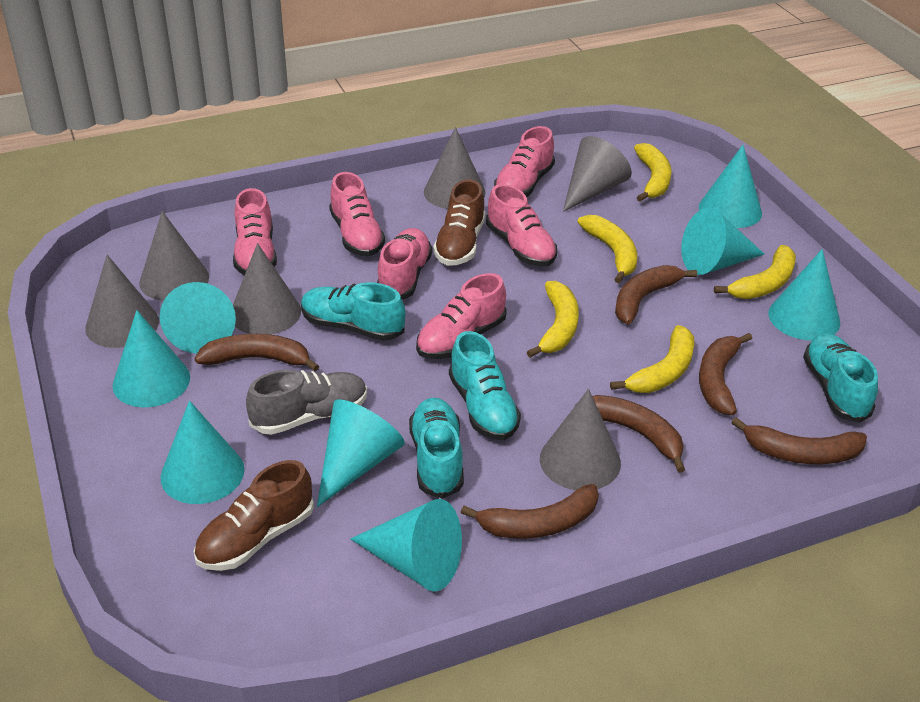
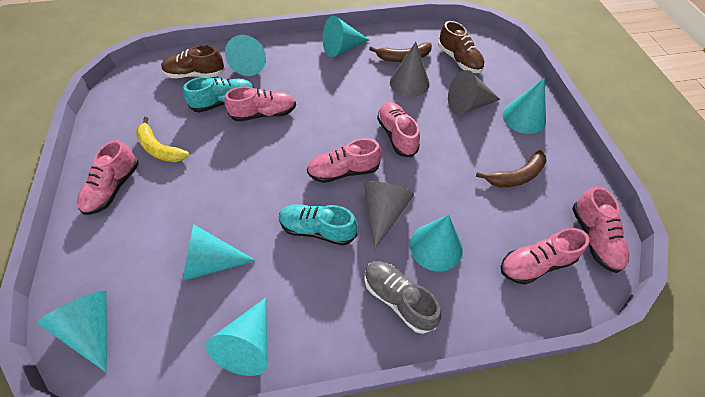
brown banana: [195,334,320,372] [461,484,599,539] [592,395,685,473] [615,265,697,324] [699,333,752,415] [731,417,867,464] = 6 -> [369,42,432,62] [476,150,547,187] = 2
grey cone: [85,255,159,348] [139,211,209,301] [233,243,301,335] [424,127,486,209] [540,389,621,490] [563,136,632,212] = 6 -> [364,181,414,249] [390,42,430,97] [448,70,500,115] = 3
turquoise cone: [113,310,190,407] [160,282,236,354] [161,401,245,504] [317,400,405,507] [350,499,462,592] [681,208,765,275] [699,145,762,228] [768,249,840,340] = 8 -> [37,291,107,372] [183,224,256,281] [206,298,268,376] [225,35,266,76] [323,16,369,57] [410,215,463,272] [503,77,546,134] = 7
turquoise shoe: [301,282,406,341] [409,398,464,498] [449,331,521,440] [803,333,878,423] = 4 -> [183,77,254,112] [279,204,358,246] = 2
yellow banana: [527,281,579,358] [578,215,637,283] [610,325,694,393] [634,143,672,202] [714,245,796,299] = 5 -> [136,117,189,162] = 1

